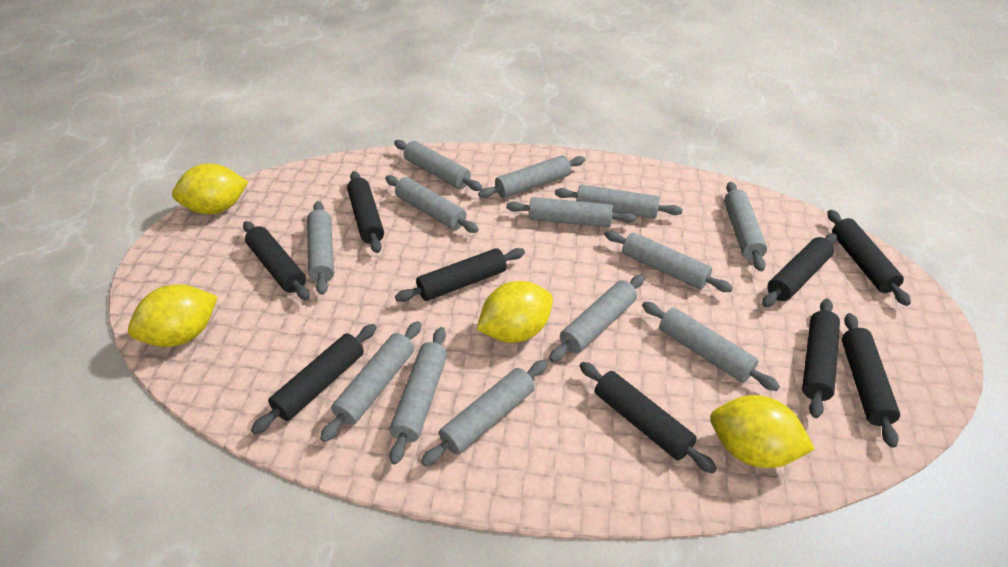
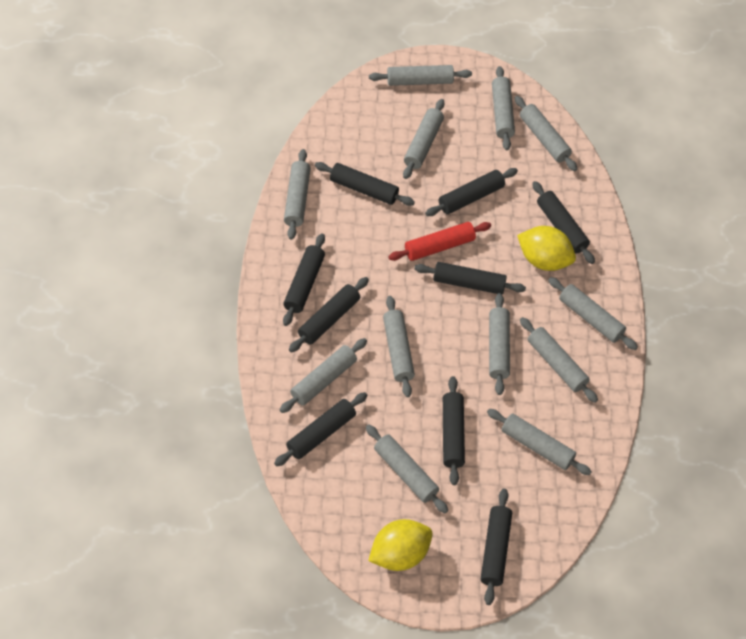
grey rolling pin: [307,201,334,295] [320,321,421,442] [385,175,479,233] [389,327,447,464] [394,140,482,191] [421,360,548,466] [478,155,585,198] [506,197,636,228] [549,275,645,362] [555,184,683,219] [605,231,733,292] [642,302,780,391] [724,182,767,271] = 13 -> [280,338,367,413] [284,149,311,240] [366,424,448,513] [369,65,472,86] [383,296,415,397] [403,99,444,179] [487,409,592,475] [489,293,510,395] [492,66,515,150] [515,96,577,171] [520,317,598,403] [548,277,638,350] = 12
red rolling pin: none = 0 -> [388,222,491,261] = 1
yellow lemon: [128,284,218,347] [172,163,248,214] [476,281,553,343] [710,395,815,468] = 4 -> [368,519,433,571] [517,226,576,271] = 2

